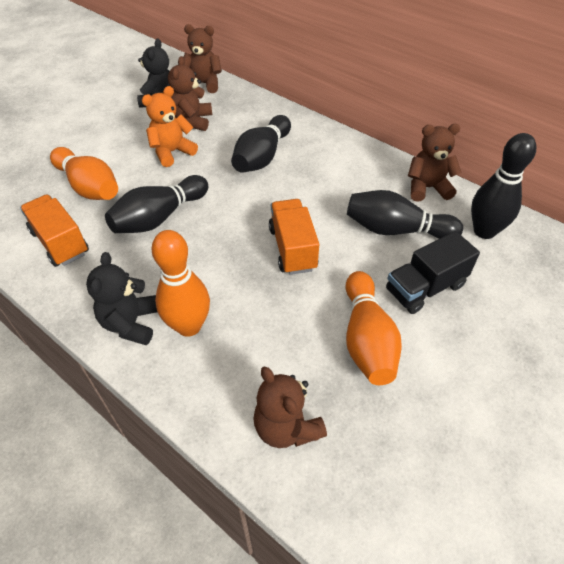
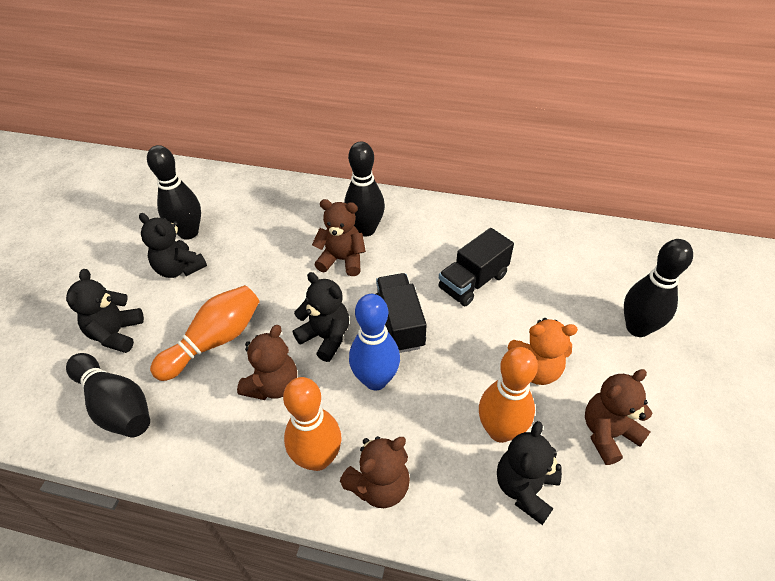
black teddy bear: [86,252,157,345] [137,38,170,108] = 2 -> [66,269,144,353] [139,213,207,278] [293,272,349,362] [497,421,562,525] = 4
black truck: [386,231,480,314] = 1 -> [376,273,427,353] [439,228,514,306] = 2
blue bowling pin: none = 0 -> [349,294,400,390] = 1
orange truck: [20,195,89,267] [269,199,319,275] = 2 -> none = 0

